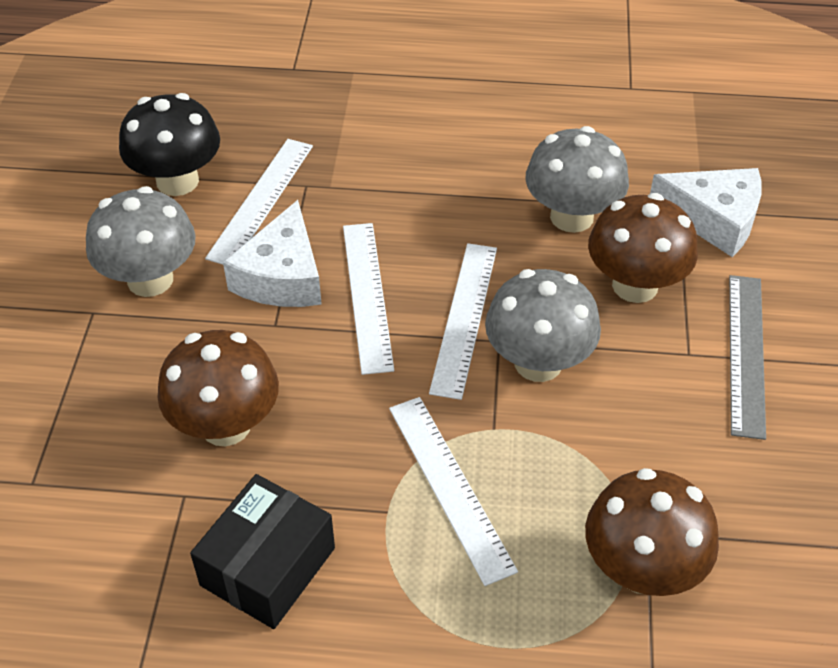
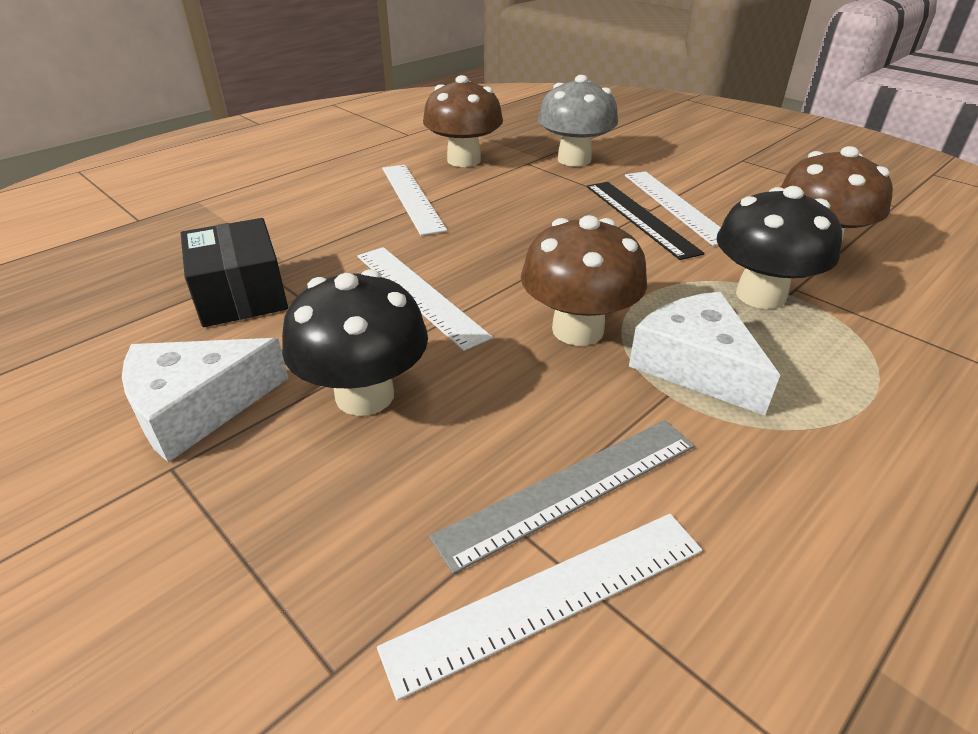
black mushroom: [119,93,220,196] = 1 -> [282,269,428,416] [717,186,842,309] = 2
black ruler: none = 0 -> [587,182,704,260] = 1
grey mushroom: [86,186,196,297] [485,269,601,382] [525,126,629,233] = 3 -> [538,75,618,166] = 1

